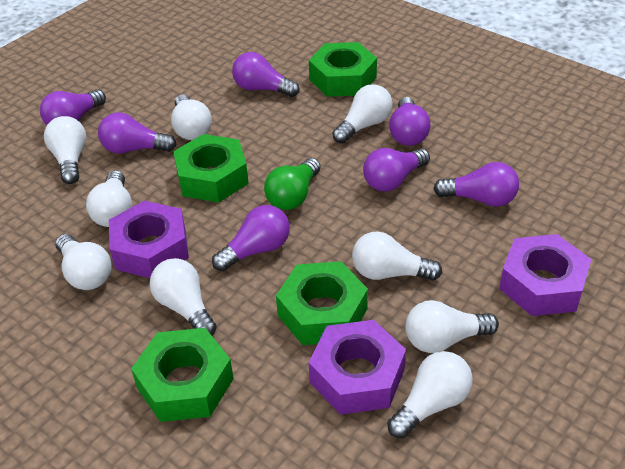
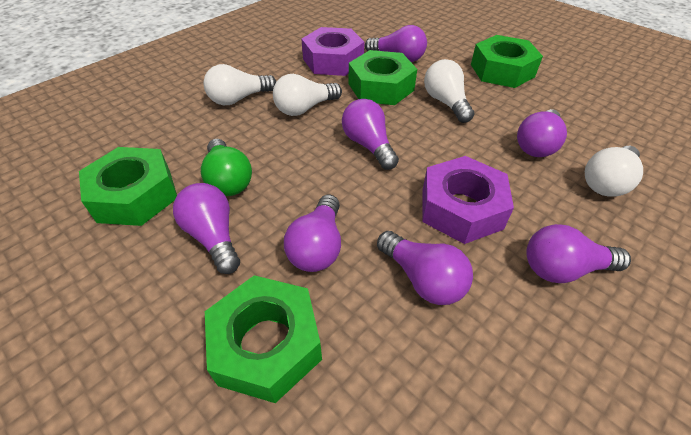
purple nut: [109,201,189,278] [309,320,406,415] [499,234,591,316] = 3 -> [302,27,364,76] [422,156,514,244] = 2
white light bulb: [44,116,87,184] [55,234,112,290] [86,170,132,227] [150,258,217,336] [171,94,212,140] [332,84,393,144] [352,232,442,281] [387,351,473,438] [405,300,499,353] = 9 -> [203,64,276,105] [273,74,342,116] [424,59,474,123] [585,146,643,197] = 4

